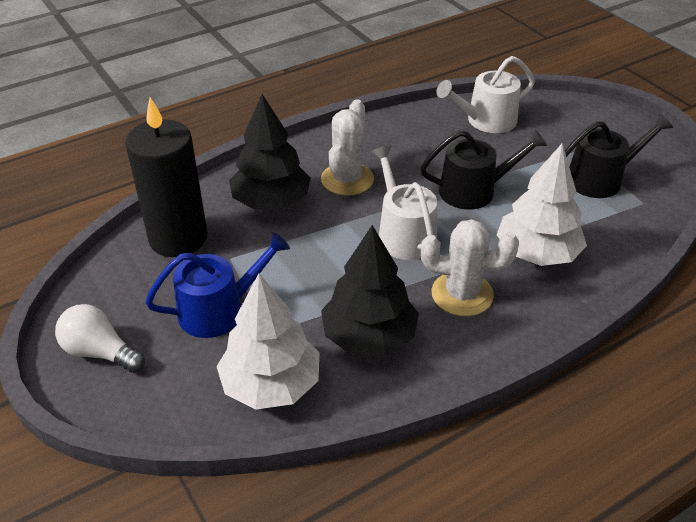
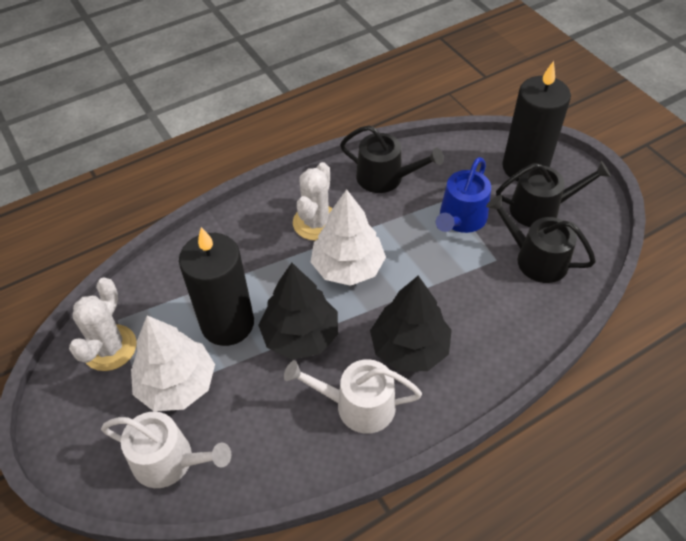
black candle: [125,97,207,257] = 1 -> [179,227,254,346] [502,61,571,181] = 2
black watering can: [420,129,547,210] [565,113,673,198] = 2 -> [340,125,444,193] [486,195,596,283] [496,161,611,227] = 3
white light bulb: [55,304,145,373] = 1 -> none = 0

